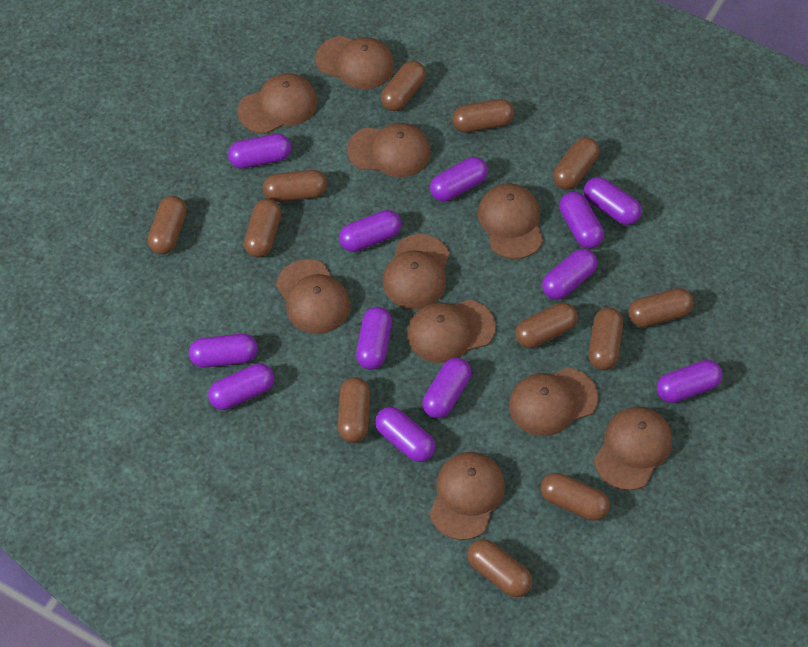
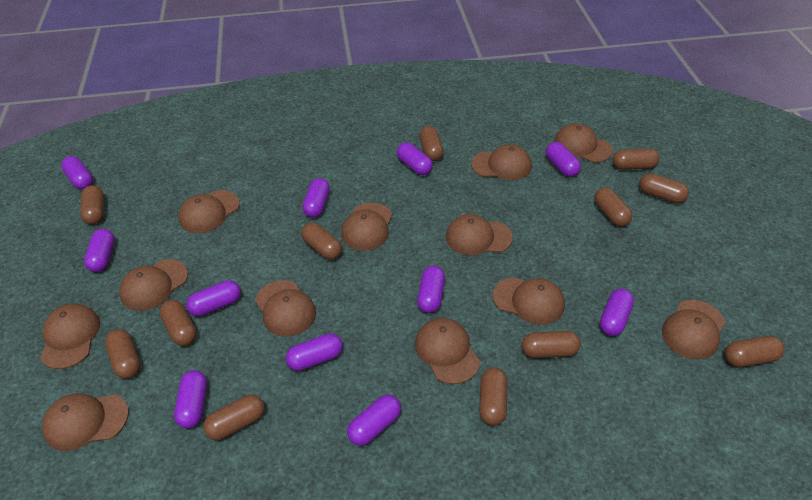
brown cap: [238,73,318,134] [276,259,351,334] [316,36,394,89] [347,123,431,177] [382,234,450,309] [407,300,496,363] [429,452,505,540] [478,184,543,259] [509,368,598,436] [594,407,672,491] = 10 -> [40,304,100,369] [42,393,129,451] [119,259,188,311] [179,190,239,233] [255,280,316,337] [341,203,392,251] [415,318,480,384] [446,214,513,255] [471,144,532,180] [493,277,565,325] [554,123,613,163] [662,300,725,359] = 12
purple capsule: [189,333,258,368] [208,363,274,410] [228,134,291,169] [339,210,401,252] [356,307,392,370] [375,407,435,462] [423,358,471,418] [430,157,488,201] [542,248,597,300] [560,192,604,249] [584,177,642,225] [657,360,722,403] = 12 -> [61,156,93,190] [84,229,115,272] [174,370,207,428] [186,280,241,316] [286,333,343,371] [302,178,330,218] [347,395,401,446] [397,143,433,175] [417,266,445,313] [546,142,581,177] [600,289,634,336] = 11

